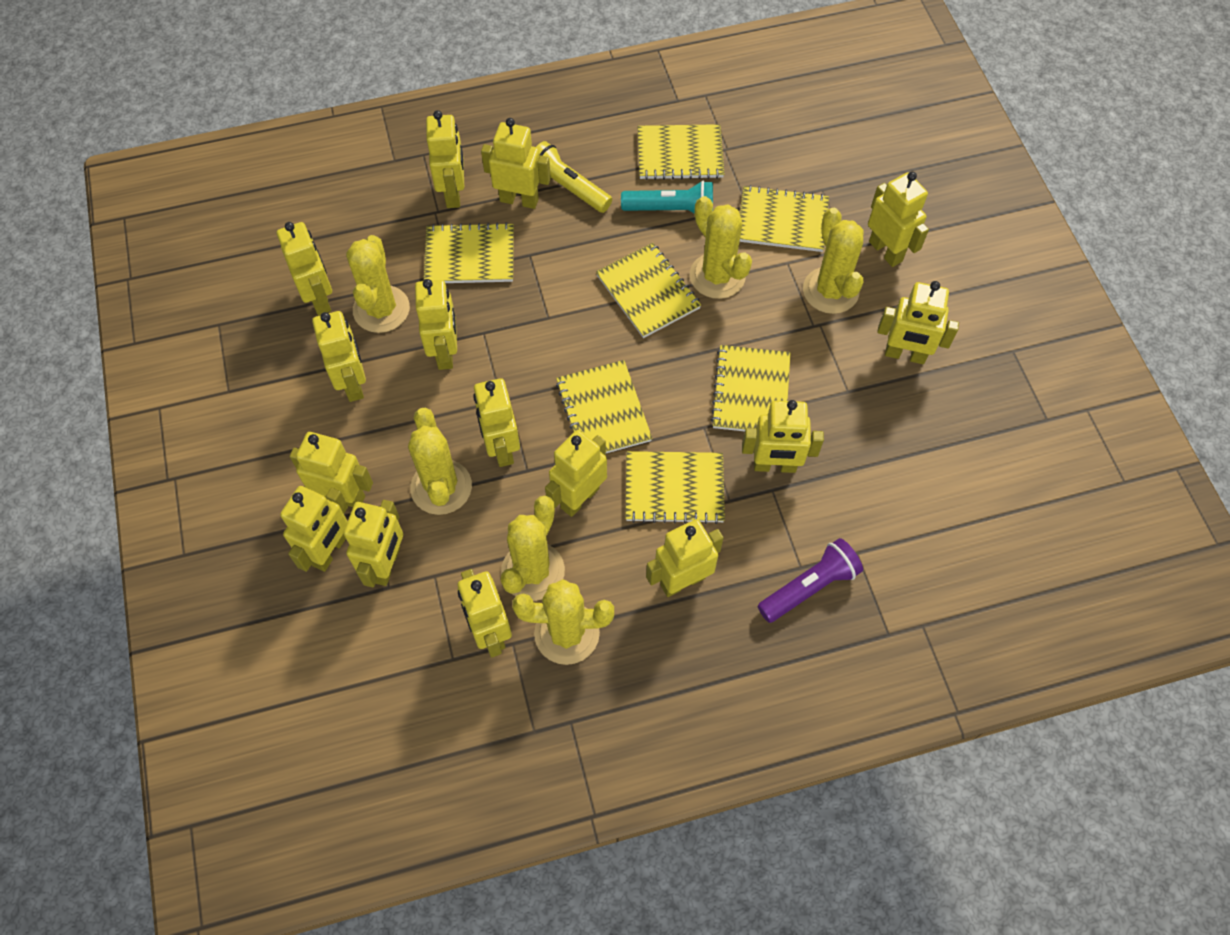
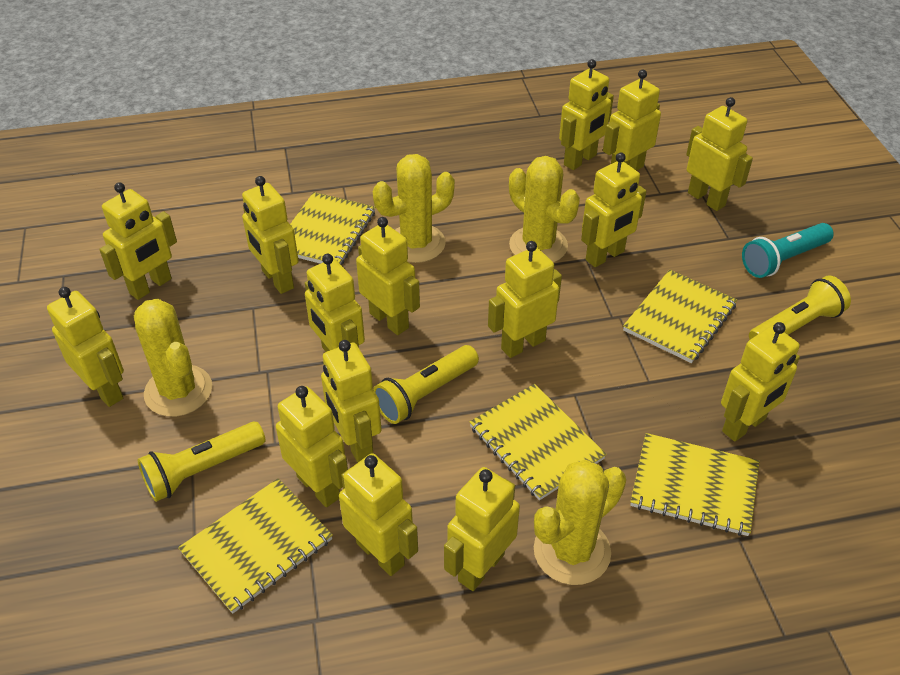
purple flashlight: [758,538,863,623] = 1 -> none = 0
yellow cactus: [346,235,410,333] [408,408,472,515] [501,495,565,601] [512,579,614,665] [690,196,752,299] [803,208,864,314] = 6 -> [134,299,212,417] [373,154,455,263] [509,156,580,263] [534,460,626,585] = 4
yellow flashlight: [536,141,612,213] = 1 -> [138,422,266,502] [373,345,479,424] [749,275,851,340] = 3
yellow notebook: [424,222,514,283] [556,360,652,453] [596,243,701,338] [625,451,725,524] [638,124,724,180] [711,345,791,431] [740,185,829,252] = 7 -> [178,478,333,614] [290,192,375,265] [469,384,607,500] [623,270,737,363] [630,433,759,536] = 5

